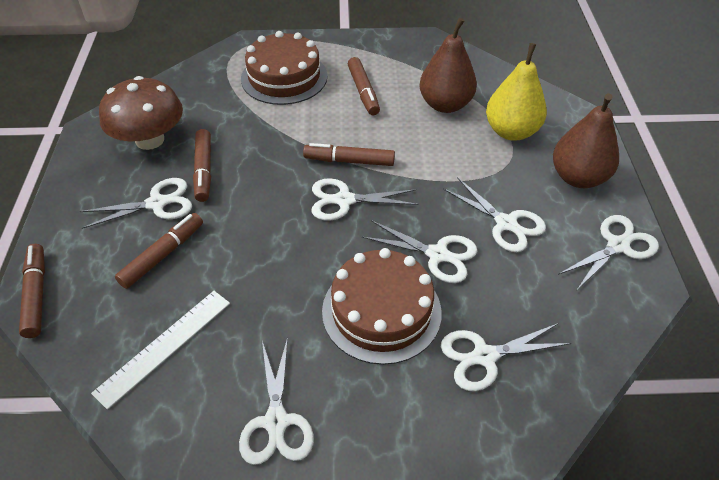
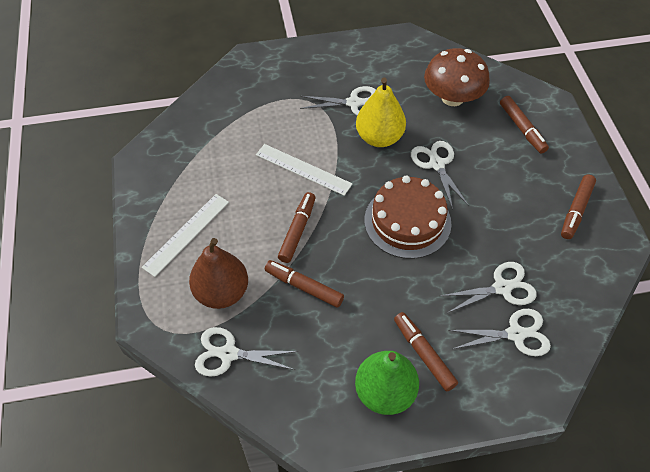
brown cake: [241,31,328,105] [322,248,442,365] = 2 -> [364,176,451,259] = 1
brown pear: [420,18,477,113] [553,94,619,188] = 2 -> [189,238,248,309] = 1
green pear: none = 0 -> [355,351,419,415] = 1
white ruler: [91,291,230,410] = 1 -> [142,194,229,277] [256,144,352,196] = 2
white scissors: [80,178,192,229] [239,337,314,465] [312,178,418,221] [362,220,477,283] [441,323,571,391] [443,177,546,252] [558,215,659,291] = 7 -> [195,327,298,377] [300,86,376,115] [411,141,469,210] [440,262,537,313] [448,309,551,356] = 5

